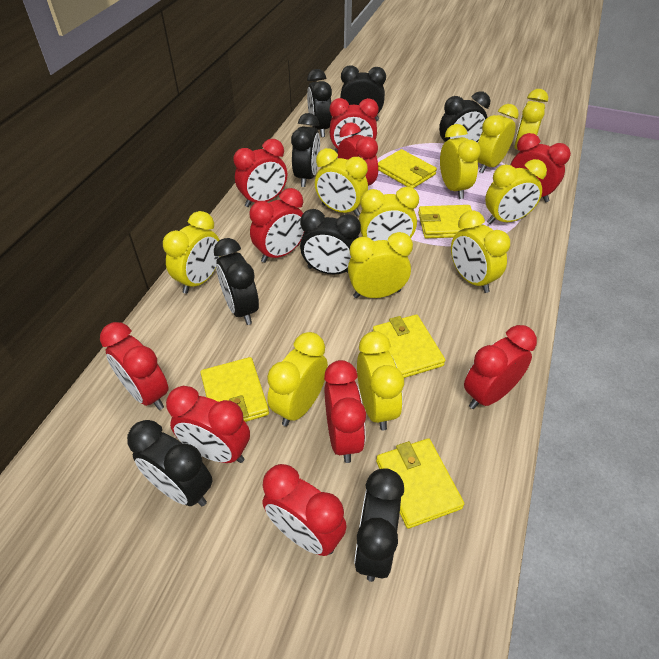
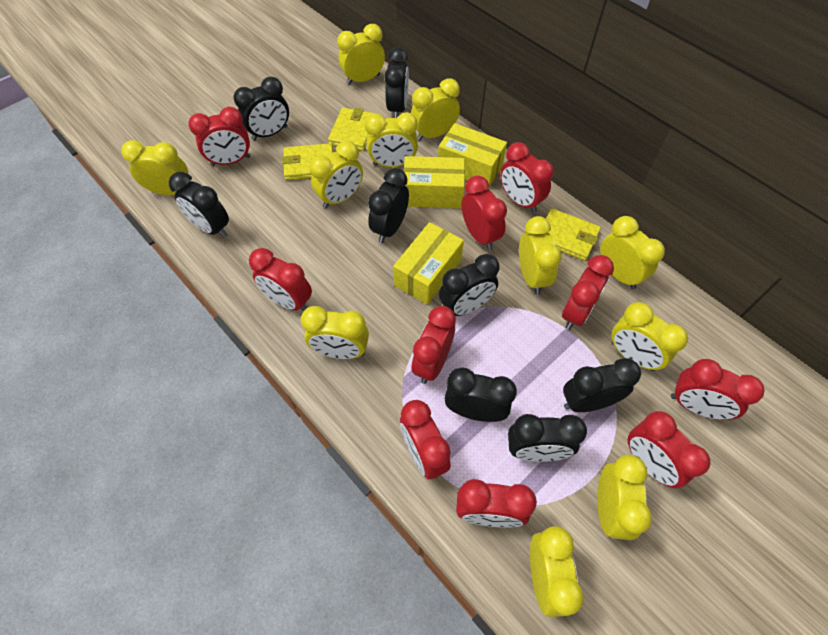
yellow box: none = 0 -> [393,222,464,305] [404,156,465,208] [438,123,507,188] = 3
yellow wallet: [200,357,269,422] [373,314,445,378] [376,438,464,529] [378,149,437,188] [418,205,472,238] = 5 -> [282,143,333,180] [328,107,376,151] [546,208,601,261] = 3

